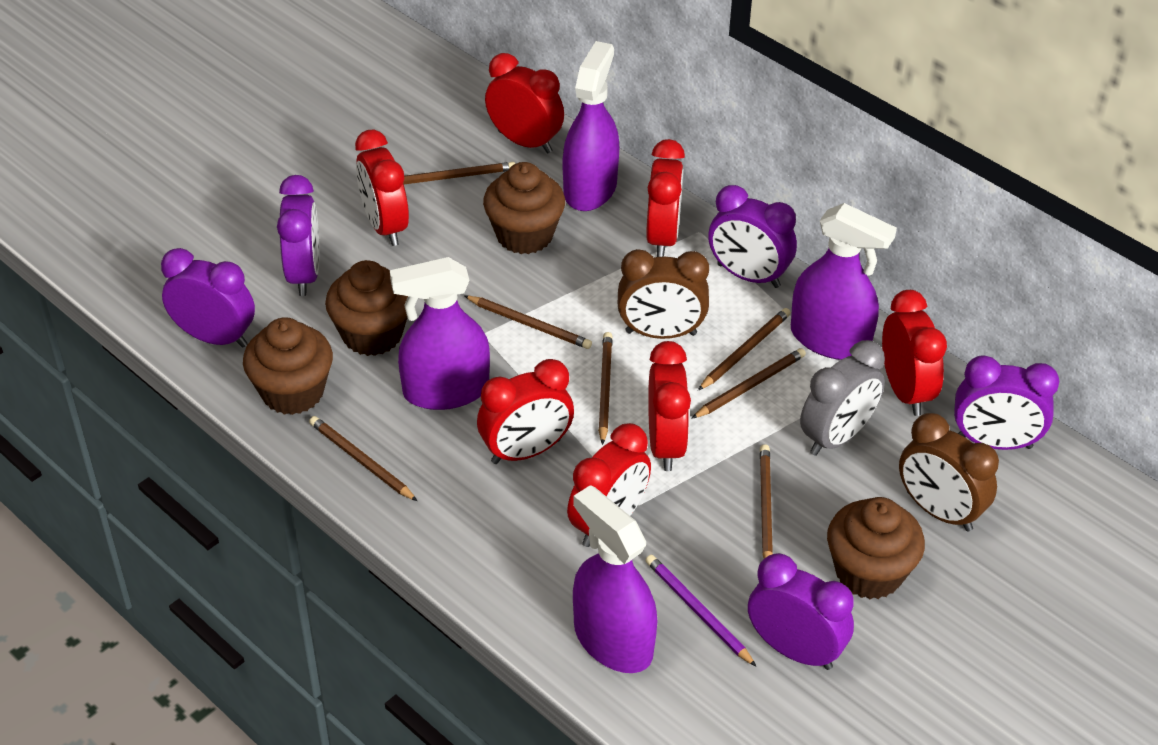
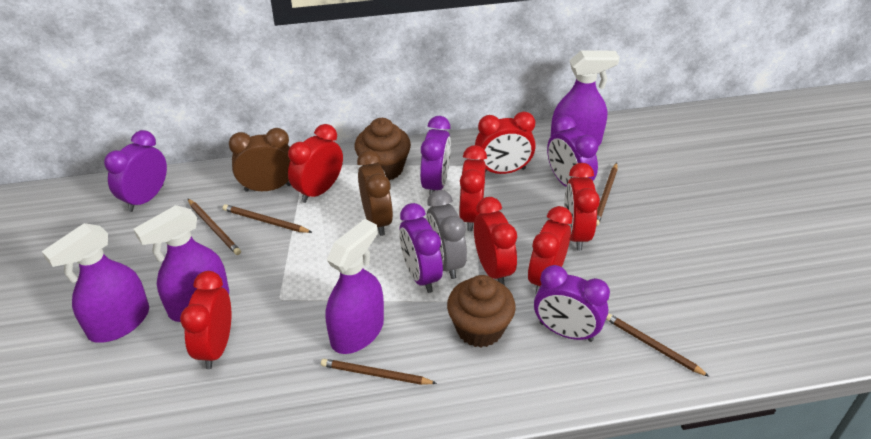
brown cupcake: [243,317,333,415] [325,260,408,356] [483,162,565,254] [827,497,925,599] = 4 -> [355,118,411,181] [447,275,516,348] = 2
brown pencil: [309,416,417,501] [403,162,515,184] [464,295,592,349] [598,332,613,445] [691,348,806,419] [698,308,791,390] [760,444,773,558] = 7 -> [187,198,241,255] [223,204,312,233] [321,359,437,385] [596,163,617,226] [606,313,710,377] = 5
purple pencil: [645,555,756,667] = 1 -> none = 0

